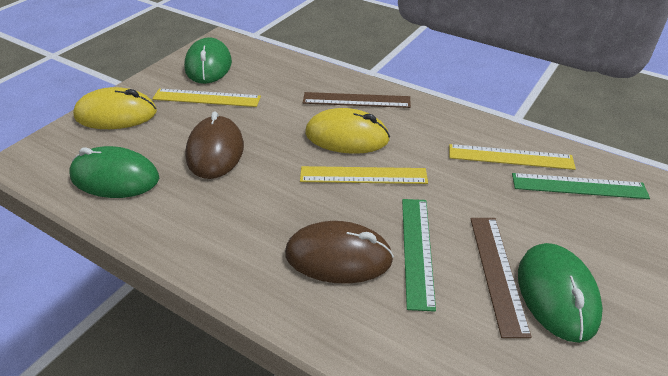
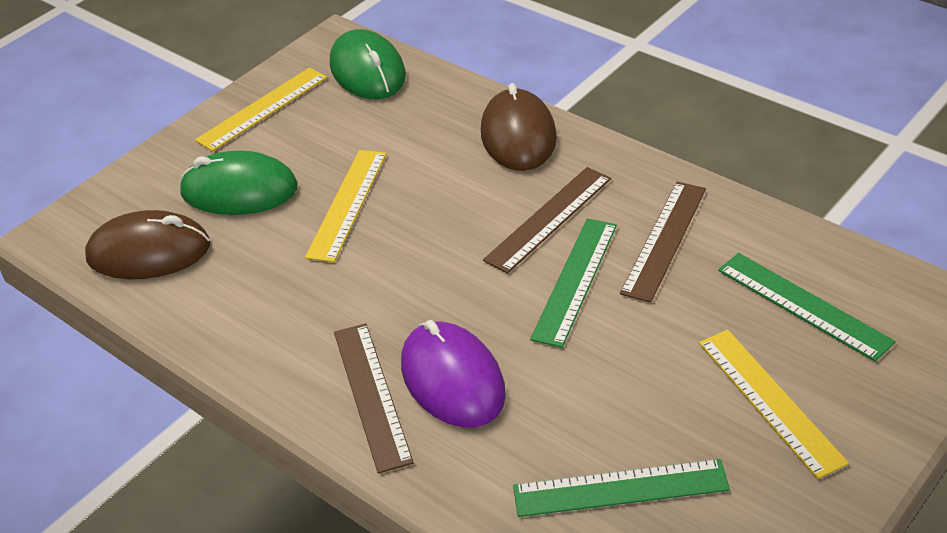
brown ruler: [303,92,411,108] [470,218,532,338] = 2 -> [334,323,414,474] [483,167,611,273] [620,182,706,303] = 3
green mouse: [69,146,159,198] [184,37,232,84] [518,243,603,343] = 3 -> [179,151,298,215] [330,29,406,99] = 2
green ruler: [402,199,436,312] [512,173,650,199] = 2 -> [513,459,730,517] [530,218,617,348] [718,253,896,362] = 3
purple mouse: none = 0 -> [401,320,506,427] = 1
yellow mouse: [73,87,157,129] [305,108,390,154] = 2 -> none = 0

